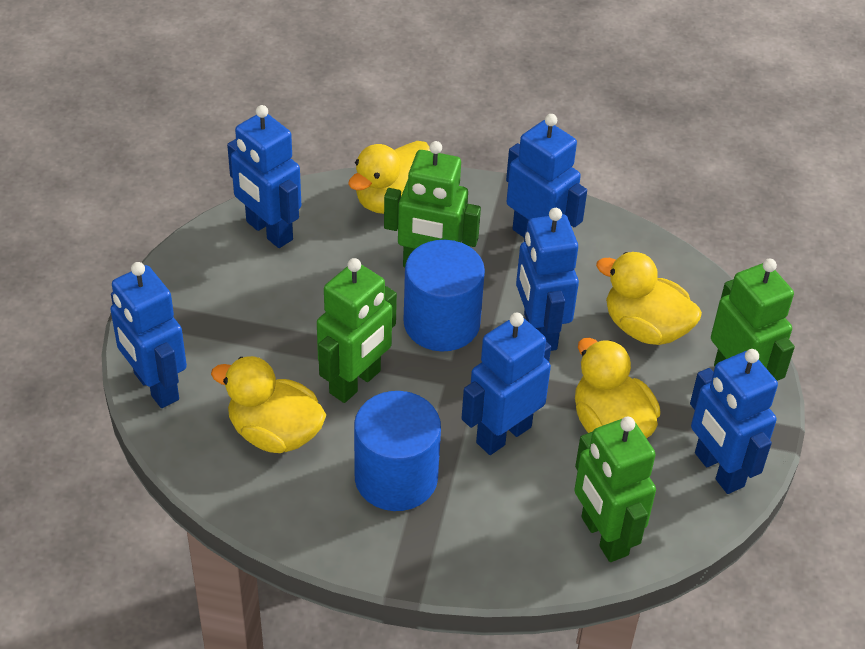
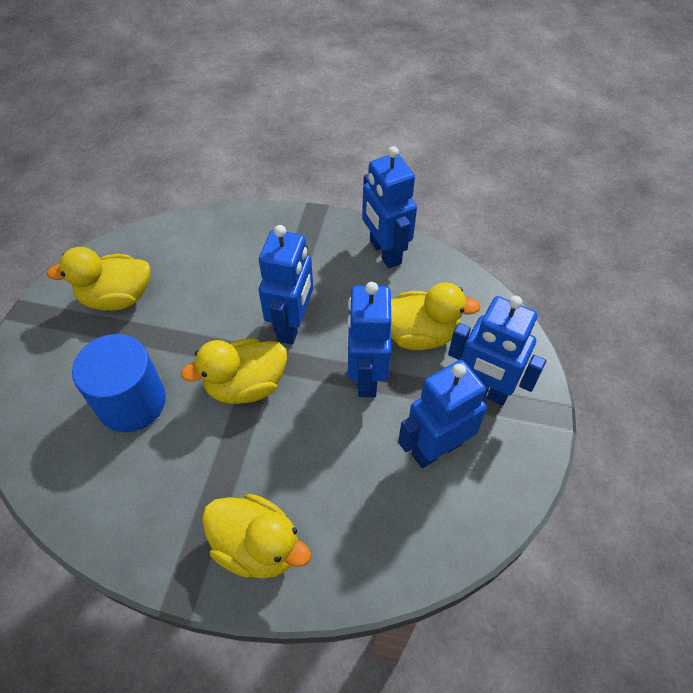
blue cylinder: [354,391,441,511] [404,240,485,351] = 2 -> [72,334,166,432] = 1
blue robot: [110,262,187,408] [227,105,301,248] [462,313,551,455] [506,114,587,237] [516,208,579,351] [690,349,778,494] = 6 -> [259,225,313,345] [347,282,391,397] [362,146,417,268] [398,360,489,468] [448,296,546,406] = 5
green robot: [317,258,397,403] [384,141,481,268] [574,417,656,562] [711,259,795,381] = 4 -> none = 0

